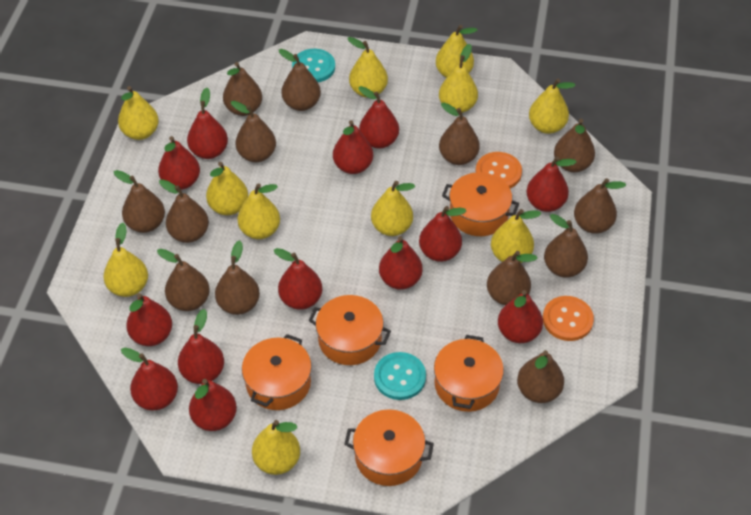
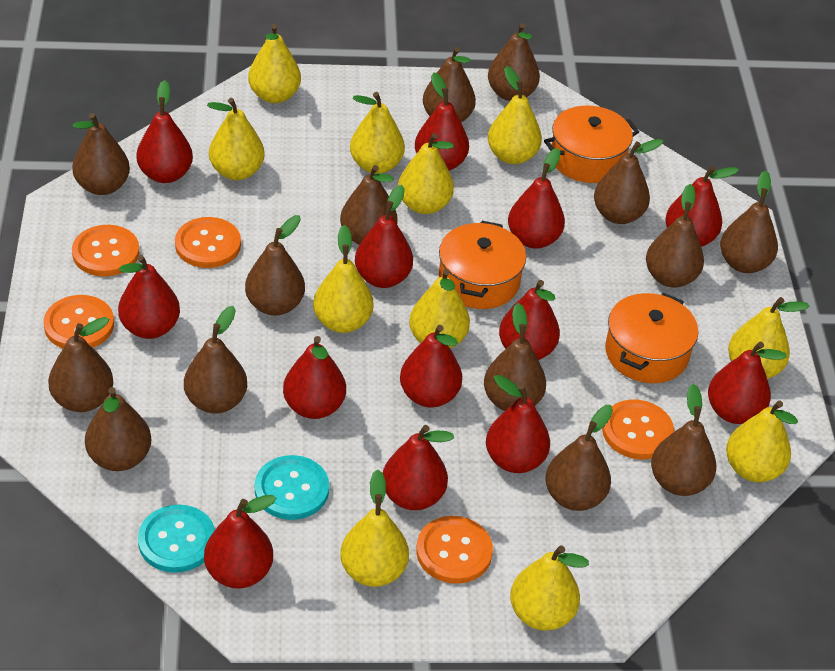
brown pear: [114,170,165,233] [157,249,210,311] [159,179,209,243] [215,240,260,315] [223,62,262,116] [231,101,276,162] [279,49,321,111] [439,103,480,165] [487,251,538,305] [517,350,564,403] [544,214,588,278] [554,119,595,172] [574,178,626,234] = 13 -> [48,317,113,412] [72,113,130,195] [85,387,151,471] [184,306,247,413] [245,215,305,316] [340,165,398,245] [423,47,476,122] [484,303,546,411] [488,23,540,101] [545,405,613,511] [594,139,663,224] [646,184,704,288] [651,384,716,496] [720,171,778,273] = 14
orange button: [476,152,522,188] [543,296,594,341] = 2 -> [43,295,114,348] [72,225,139,276] [175,217,241,268] [416,516,493,584] [602,399,674,459] = 5
orange pot: [242,334,312,410] [308,295,391,365] [344,409,434,486] [434,335,504,412] [442,172,519,236] = 5 -> [439,221,526,309] [544,106,639,183] [605,293,698,383] = 3

